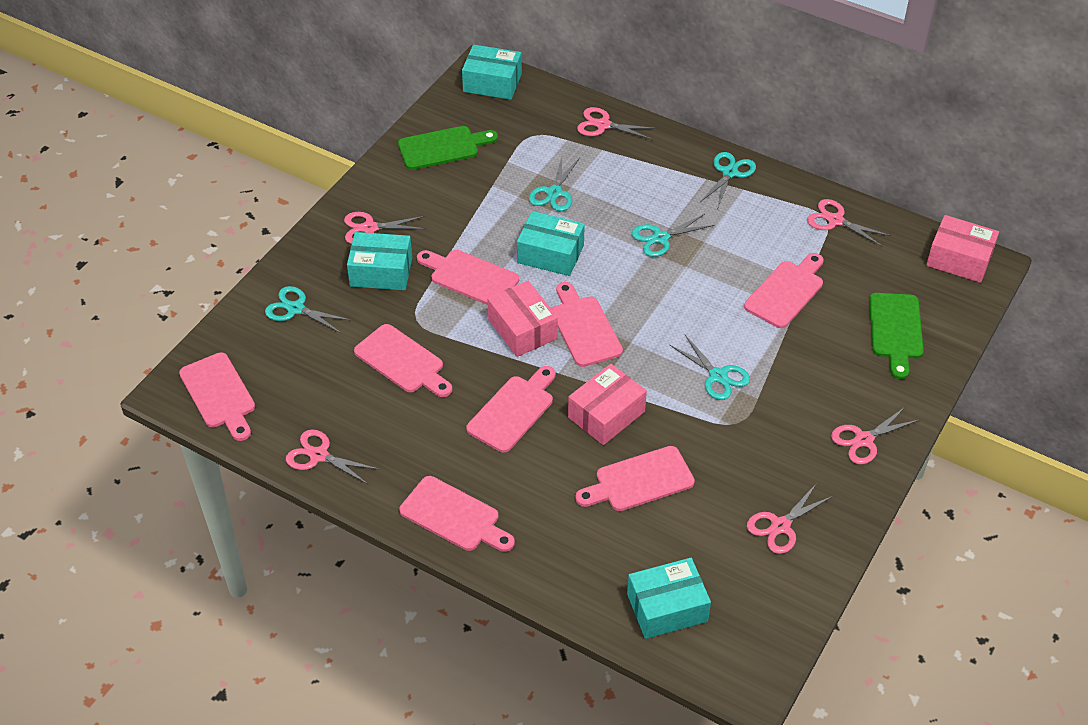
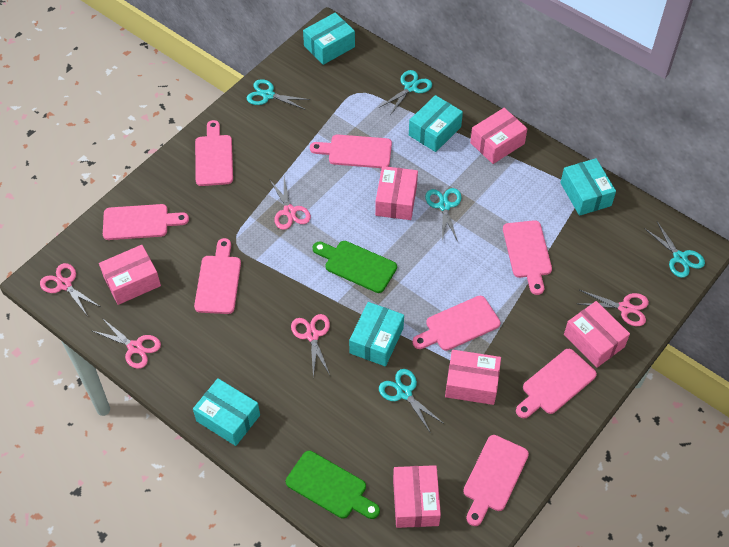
pink box: [487,281,558,357] [568,364,647,445] [926,215,999,283] = 3 -> [99,245,161,305] [375,166,418,220] [393,465,441,528] [445,350,501,405] [470,108,528,164] [564,301,630,368] = 6
pink scissors: [286,429,380,485] [344,212,426,244] [577,107,657,139] [747,483,833,554] [807,199,891,247] [831,406,919,465] = 6 -> [40,263,101,315] [93,318,161,369] [269,177,311,230] [291,314,330,377] [580,290,649,326] = 5
turquoise box: [347,232,412,290] [462,44,522,100] [517,211,585,276] [627,558,711,639] = 4 -> [193,378,260,446] [303,13,355,65] [349,302,404,366] [409,95,463,152] [560,158,616,216] = 5

